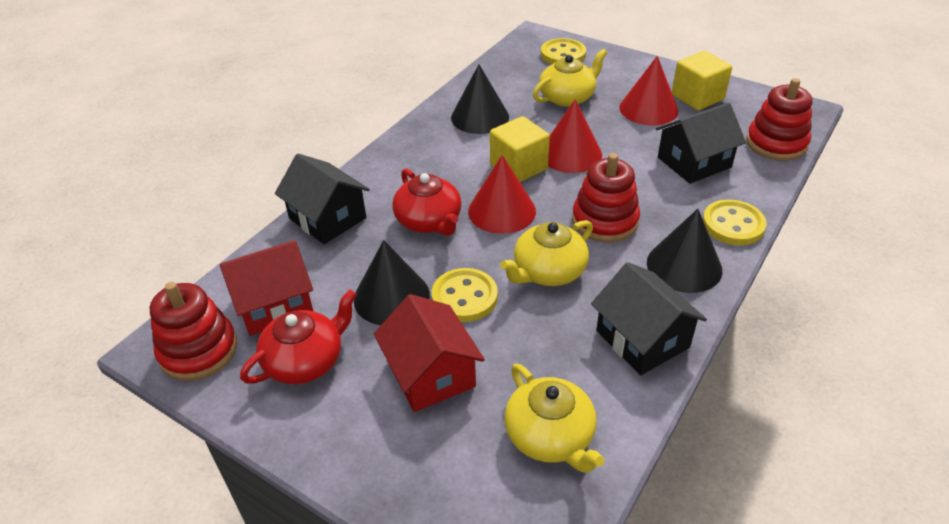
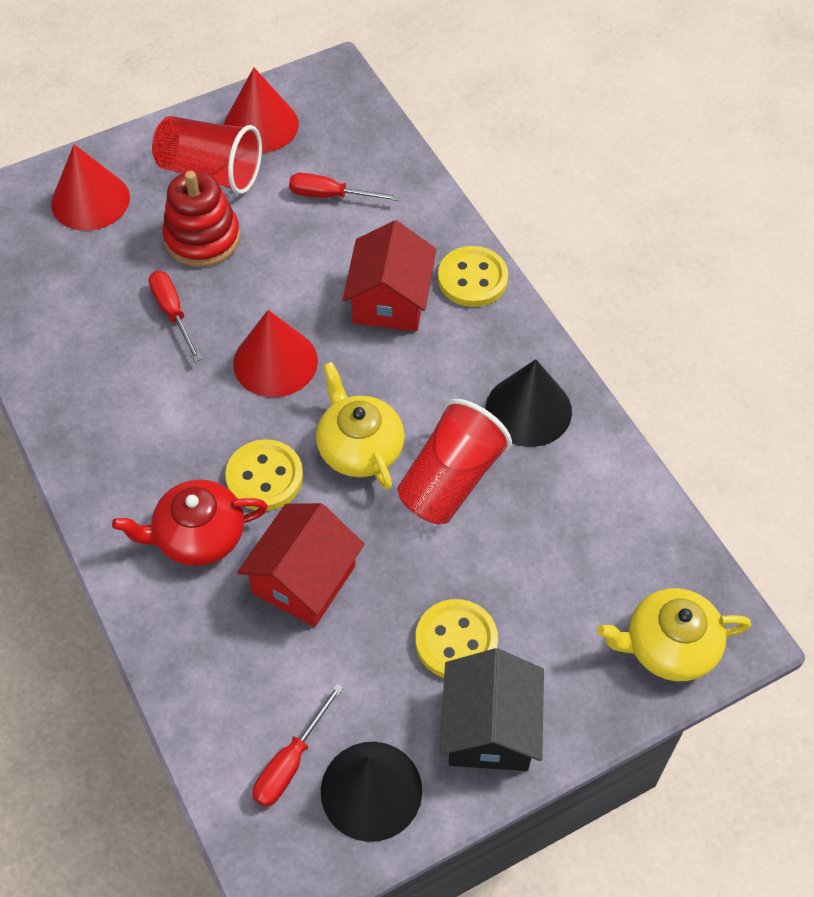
black cone: [354,240,430,325] [451,64,509,134] [647,209,722,293] = 3 -> [321,742,422,842] [486,359,572,447] = 2
black house: [275,153,370,244] [591,262,707,375] [656,103,746,184] = 3 -> [440,648,544,771] = 1
red cup: none = 0 -> [152,116,262,194] [397,399,512,524] = 2
red screwdriver: none = 0 -> [149,271,201,362] [253,683,343,807] [289,173,399,201] = 3
red stacking toy: [150,282,237,381] [572,153,640,243] [746,78,813,161] = 3 -> [162,171,240,267] = 1
red teapot: [240,290,357,384] [392,169,461,236] = 2 -> [112,479,268,566] = 1
yellow cube: [490,116,550,182] [672,51,732,110] = 2 -> none = 0
yellow teapot: [500,220,593,286] [504,364,604,473] [533,49,607,107] = 3 -> [316,362,405,490] [597,588,751,681] = 2

